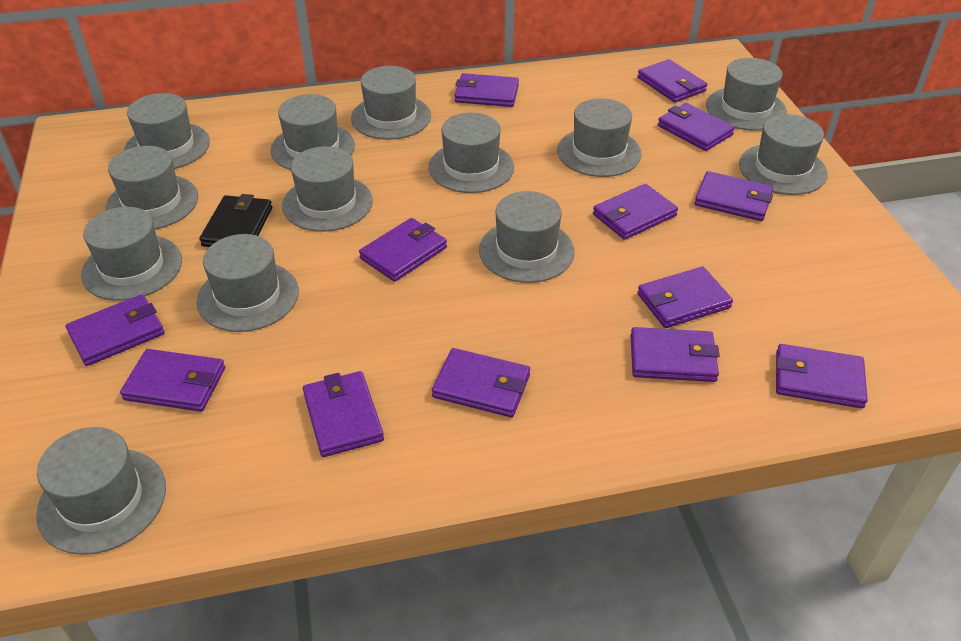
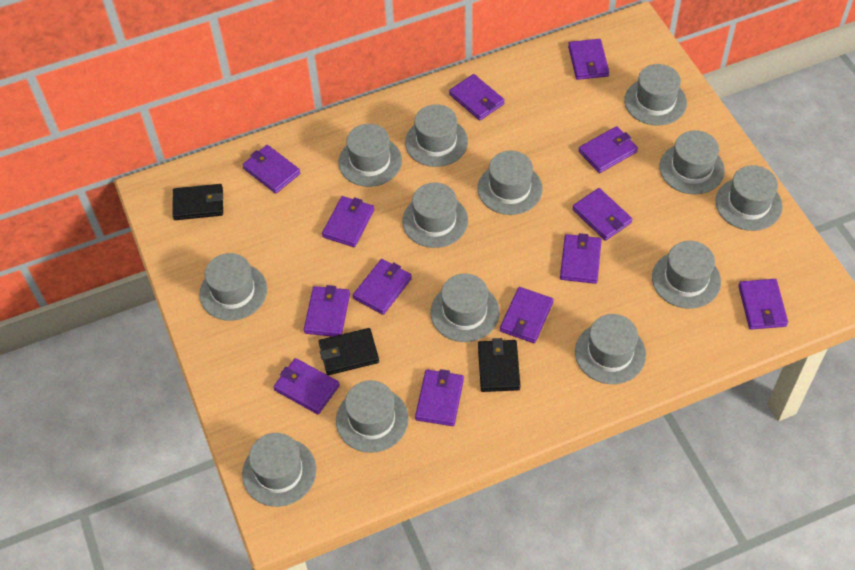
black wallet: [200,194,272,247] = 1 -> [172,184,223,220] [319,328,379,375] [478,338,520,392] = 3

